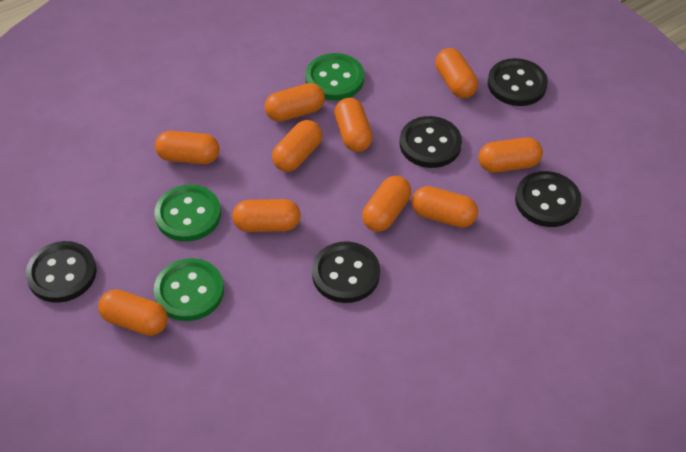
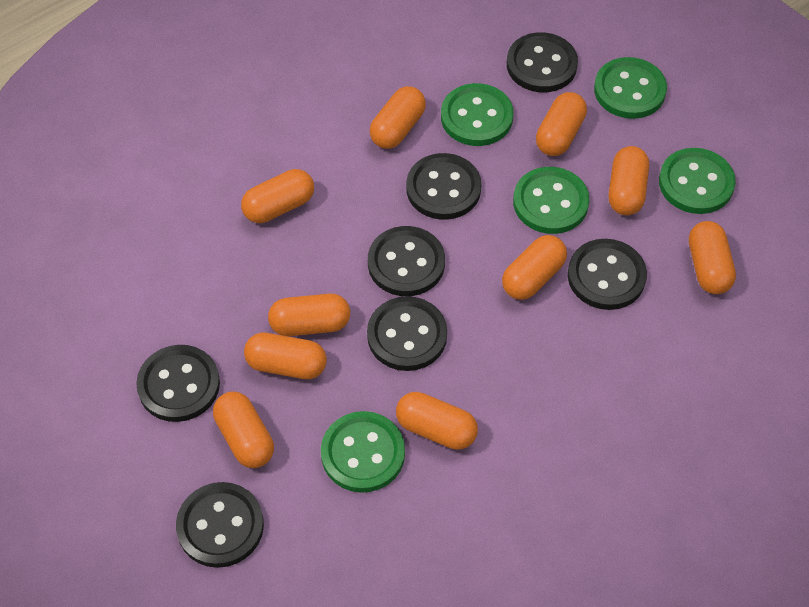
black button: [26,241,97,303] [312,241,380,303] [400,116,462,168] [488,58,548,106] [515,171,582,227] = 5 -> [136,345,220,422] [176,482,264,568] [367,296,447,371] [368,226,445,296] [406,153,481,220] [507,32,578,92] [568,239,647,310] = 7
green button: [154,184,221,242] [154,258,224,321] [305,53,364,100] = 3 -> [321,411,405,493] [441,83,514,146] [513,167,590,234] [594,57,667,119] [659,148,736,214] = 5

